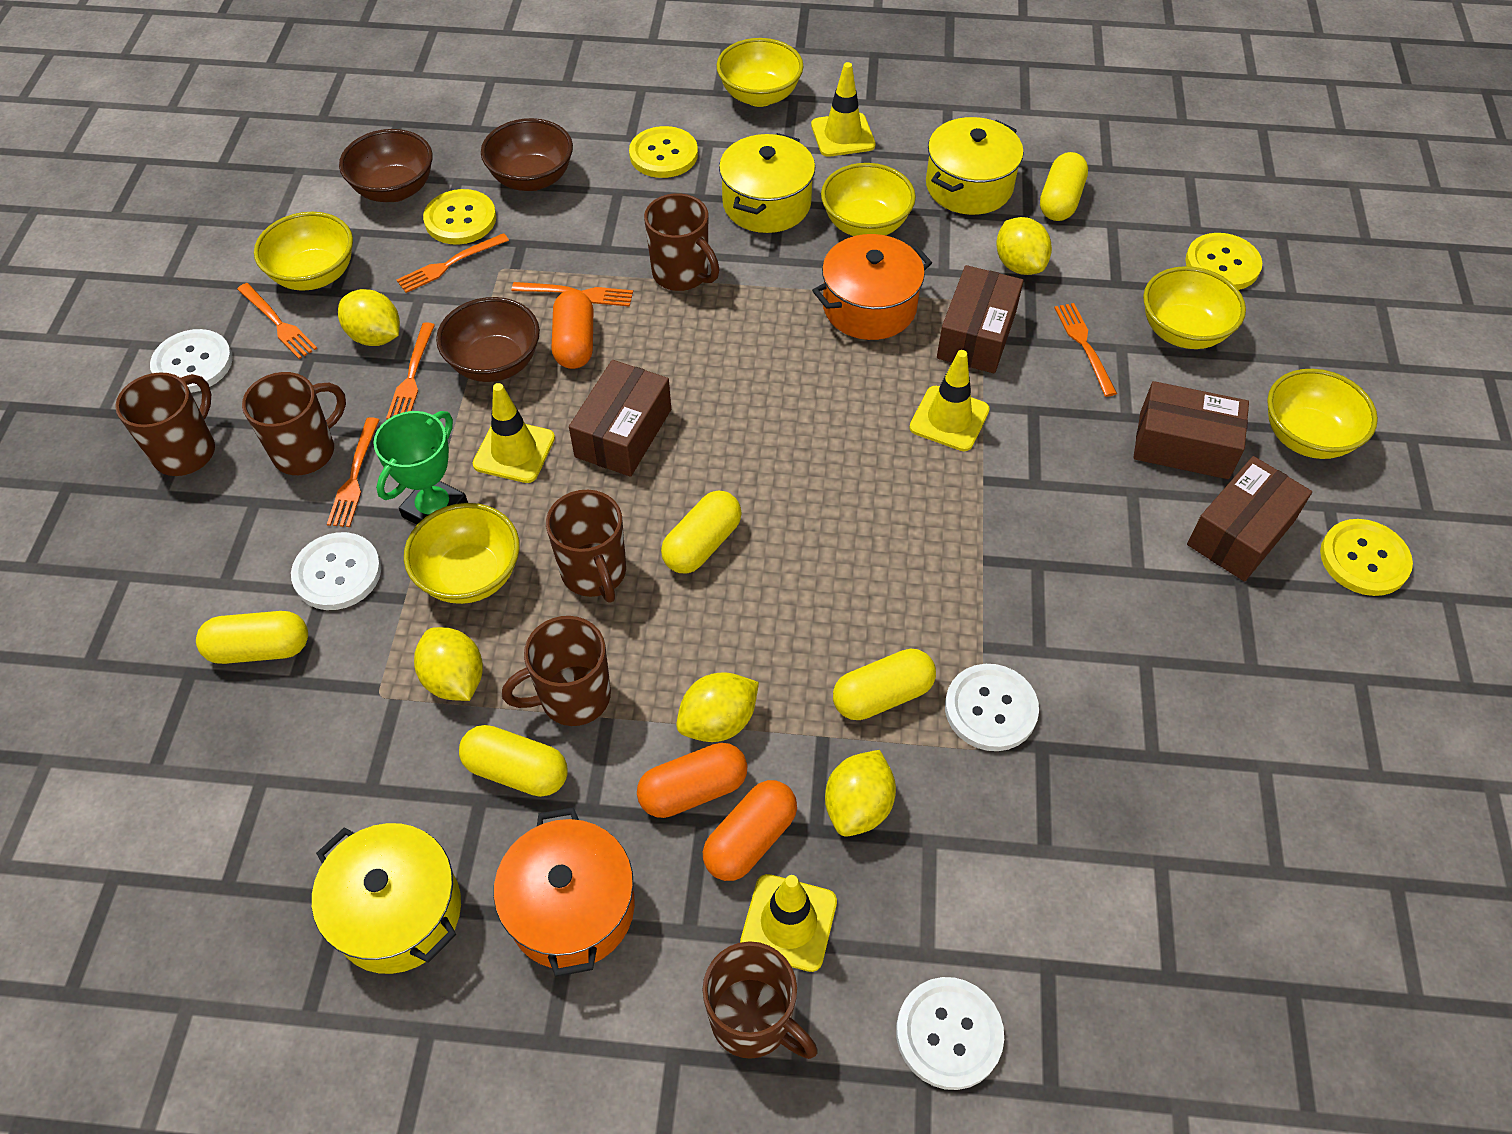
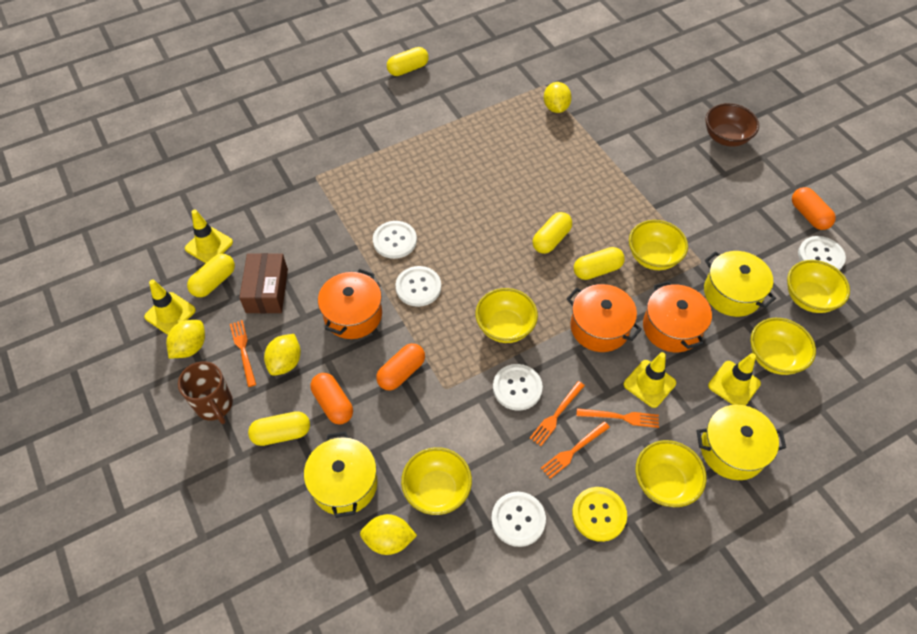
brown bowl: [339,129,433,202] [436,297,540,382] [481,118,573,191] = 3 -> [706,103,759,147] = 1
brown box: [569,360,671,477] [937,265,1024,373] [1133,381,1249,479] [1187,456,1312,581] = 4 -> [239,253,288,313] = 1
brown mug: [115,372,215,476] [242,372,346,475] [502,616,611,726] [546,490,626,603] [644,193,719,291] [702,941,818,1059] = 6 -> [178,361,233,424] = 1
green trophy: [373,411,468,525] = 1 -> none = 0
orange fork: [237,283,317,359] [327,417,379,527] [386,322,435,419] [397,233,509,293] [511,282,633,307] [1054,303,1117,397] = 6 -> [230,320,256,387] [530,381,585,446] [541,421,610,479] [577,408,659,428] = 4
orange pot: [494,807,635,977] [812,234,932,340] = 2 -> [318,269,382,339] [567,284,642,352] [643,281,712,352] = 3
white button: [150,329,233,393] [291,532,381,610] [896,977,1004,1090] [945,664,1039,751] = 4 -> [373,221,417,259] [395,266,441,307] [491,492,546,547] [493,364,543,411] [798,236,846,270] = 5
yellow button: [423,189,496,245] [629,126,698,178] [1185,233,1262,290] [1320,519,1413,596] = 4 -> [572,487,627,542] = 1
yellow lemon: [338,289,400,346] [414,627,483,701] [676,672,759,742] [825,750,896,837] [996,217,1052,275] = 5 -> [166,320,205,358] [264,334,301,376] [360,514,417,555] [544,82,572,113] = 4

